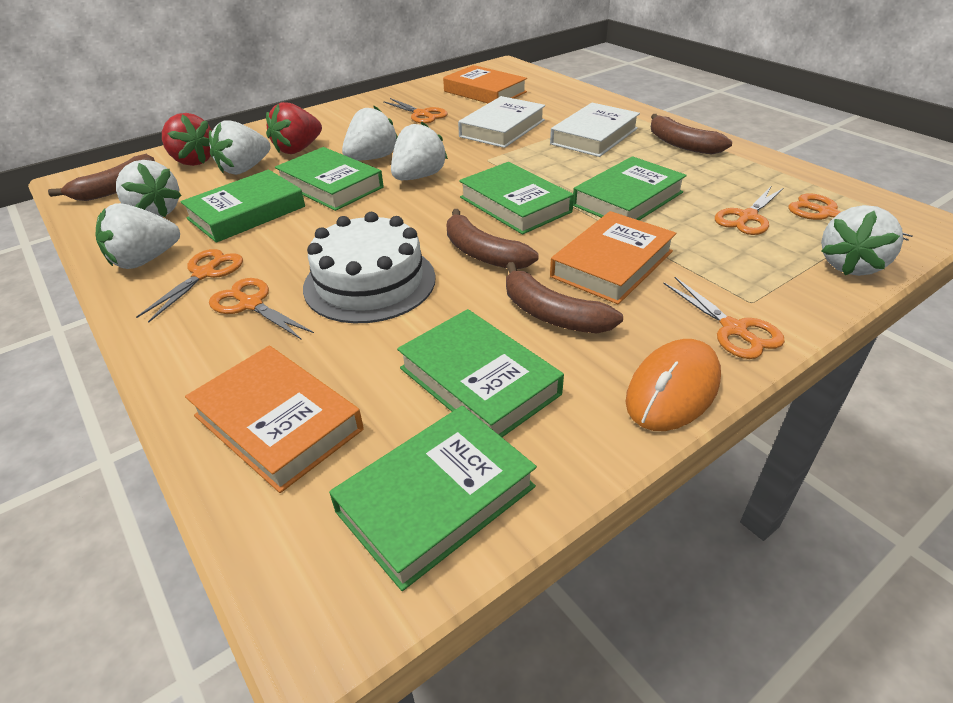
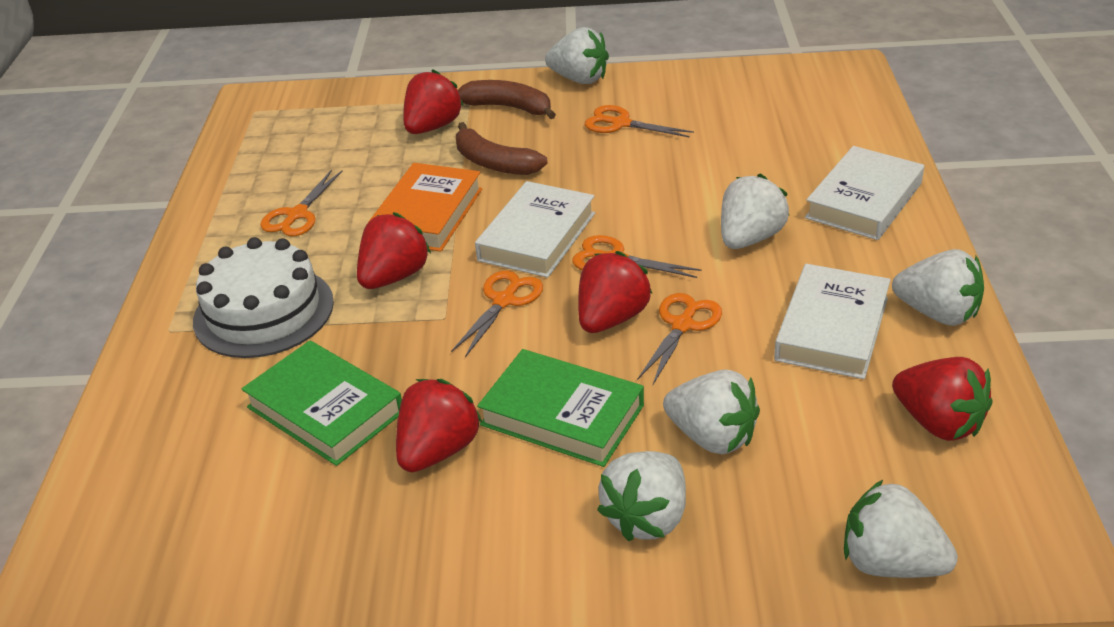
brown banana: [48,154,155,201] [446,209,538,269] [506,262,623,333] [651,114,732,154] = 4 -> [456,122,548,175] [458,80,556,119] = 2
green book: [180,170,305,243] [275,147,383,211] [329,406,537,591] [397,309,564,437] [459,162,574,235] [573,156,687,220] = 6 -> [242,341,402,466] [477,349,644,467] = 2
orange book: [185,346,364,493] [443,65,527,103] [550,211,676,304] = 3 -> [369,163,482,252] = 1
orange mouse: [626,339,721,431] = 1 -> none = 0
orange scissors: [136,249,243,323] [209,278,314,339] [383,98,447,124] [663,277,785,359] [715,187,783,235] [788,193,913,241] = 6 -> [260,170,342,236] [451,271,543,357] [572,235,701,278] [585,105,694,138] [638,293,722,384] = 5
red strawberry: [162,113,212,166] [266,102,322,154] = 2 -> [357,212,431,289] [396,379,482,472] [403,69,464,134] [578,251,652,333] [892,357,992,441] = 5
white book: [458,96,545,148] [550,103,640,157] = 2 -> [475,181,595,278] [774,264,891,379] [805,146,924,240] = 3

